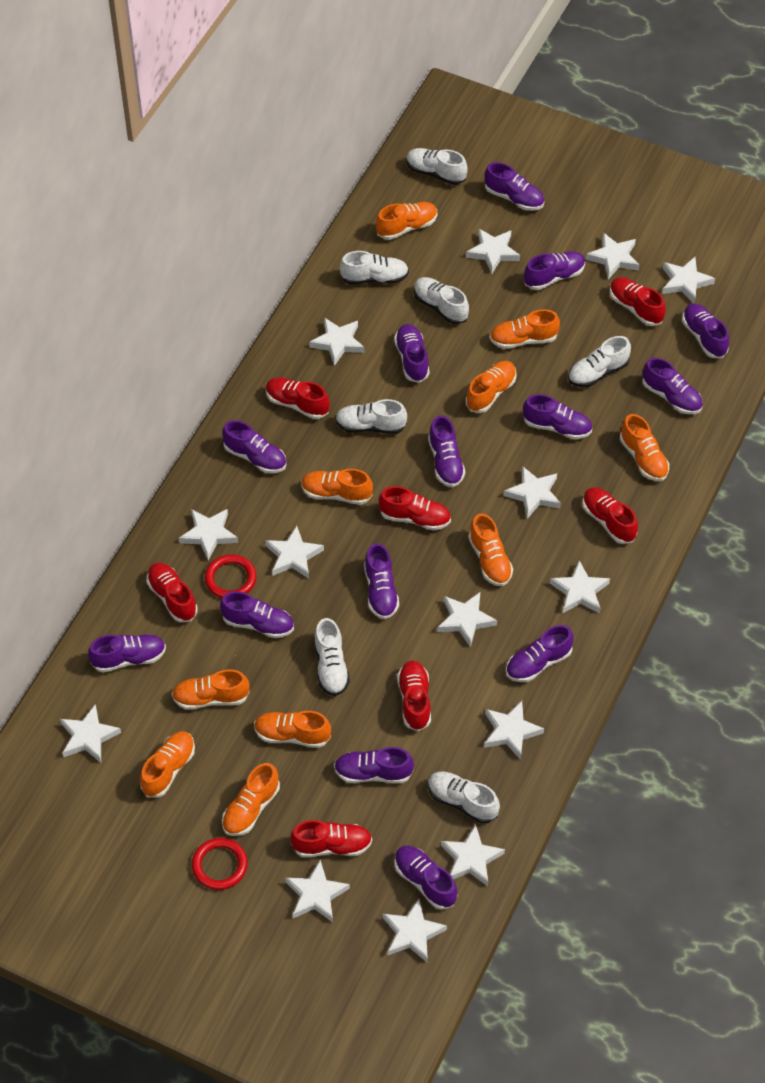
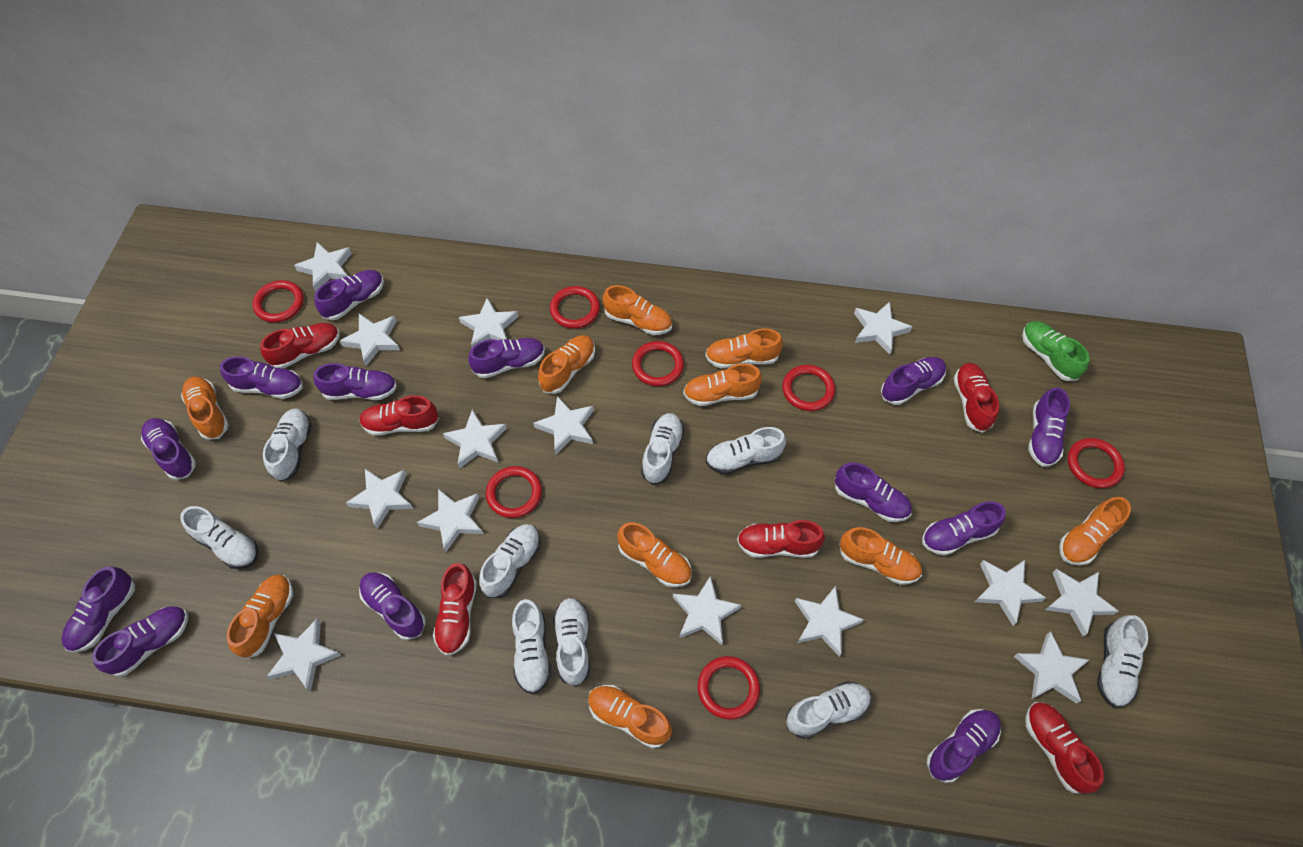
green shoe: none = 0 -> [1022,321,1090,381] = 1
purple shoe: [88,634,166,672] [220,591,294,638] [222,420,286,473] [334,747,414,783] [364,543,399,619] [394,324,430,383] [394,846,457,910] [428,415,465,487] [484,162,544,211] [506,625,574,682] [523,394,592,439] [524,251,585,290] [642,358,703,414] [682,304,729,358] = 14 -> [62,567,135,653] [92,606,188,677] [141,418,196,480] [220,356,303,399] [313,363,397,400] [315,270,384,320] [359,572,426,640] [468,338,545,378] [835,462,912,522] [881,357,946,405] [922,501,1006,556] [927,709,1001,783] [1028,387,1070,467] = 13
red ring: [192,838,248,890] [205,554,257,598] = 2 -> [252,280,304,323] [486,466,542,518] [550,286,600,329] [632,341,684,386] [698,656,760,719] [782,365,835,411] [1068,438,1125,488] = 7
red shoe: [147,563,198,622] [266,377,330,419] [290,820,372,857] [379,486,451,530] [397,660,431,731] [582,487,638,544] [610,277,666,326] = 7 -> [260,323,340,369] [359,395,439,436] [433,563,477,656] [737,520,825,558] [954,363,999,433] [1026,702,1104,794] = 6
white shoe: [314,618,350,696] [335,399,407,434] [340,251,409,285] [406,148,468,185] [414,277,469,324] [428,772,500,823] [568,336,631,387] = 7 -> [180,506,258,569] [263,408,312,482] [479,524,541,598] [512,599,551,694] [553,598,590,687] [641,413,684,485] [706,427,786,474] [786,681,871,739] [1097,615,1148,708] = 9

